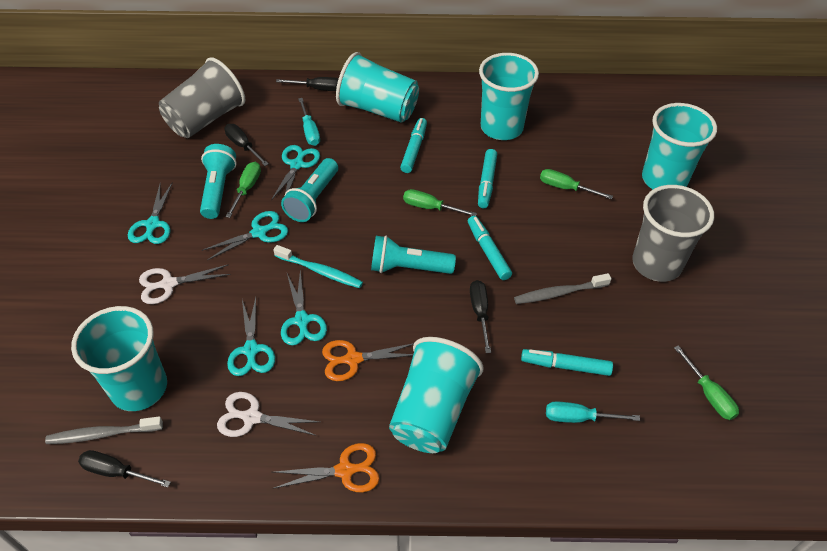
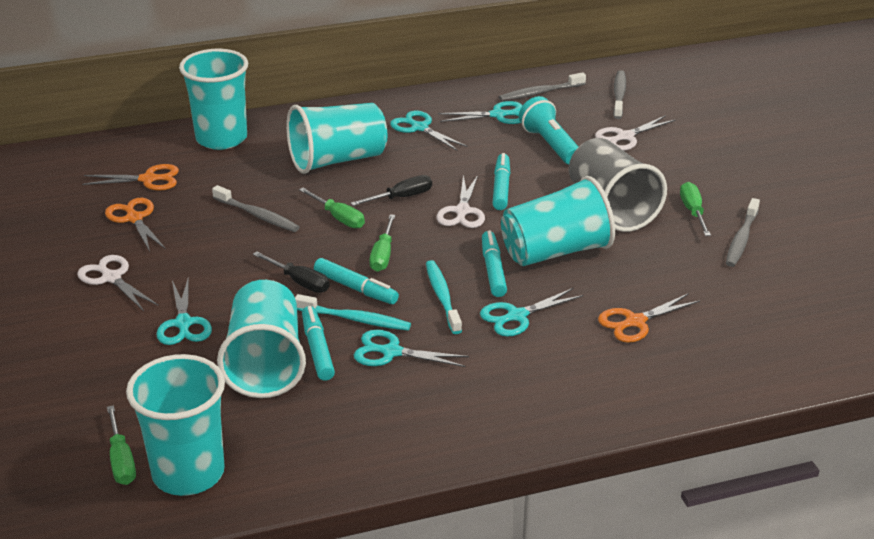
black screwdriver: [78,450,171,488] [224,124,268,166] [276,77,339,91] [470,280,491,353] = 4 -> [253,251,330,293] [351,175,432,206] = 2
grey cup: [159,57,245,138] [632,185,714,282] = 2 -> [569,138,667,232] = 1
grey toothbrush: [45,416,163,444] [514,273,611,304] = 2 -> [212,185,300,232] [499,72,586,101] [613,70,626,119] [726,198,760,267] = 4
orange scissors: [273,443,379,492] [322,340,414,381] = 2 -> [82,164,179,191] [105,198,165,251] [598,293,700,343] = 3
turquoise flashlight: [200,144,237,219] [281,158,338,222] [371,235,456,274] = 3 -> [519,96,579,164] = 1
turquoise screwdriver: [298,98,320,146] [546,402,640,423] = 2 -> none = 0
turquoise toothbrush: [273,245,363,288] = 1 -> [295,294,411,331] [426,260,462,334] = 2
white scissors: [139,264,231,304] [217,392,320,437] = 2 -> [77,255,159,311] [436,175,485,228] [595,115,676,151] = 3

